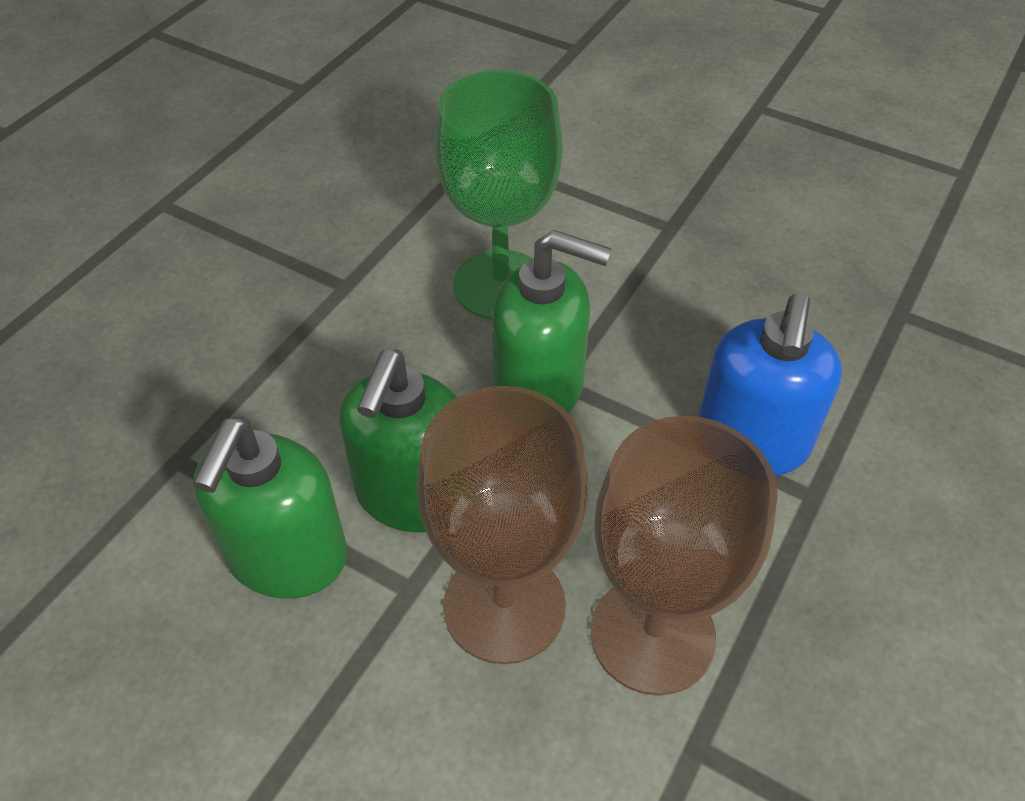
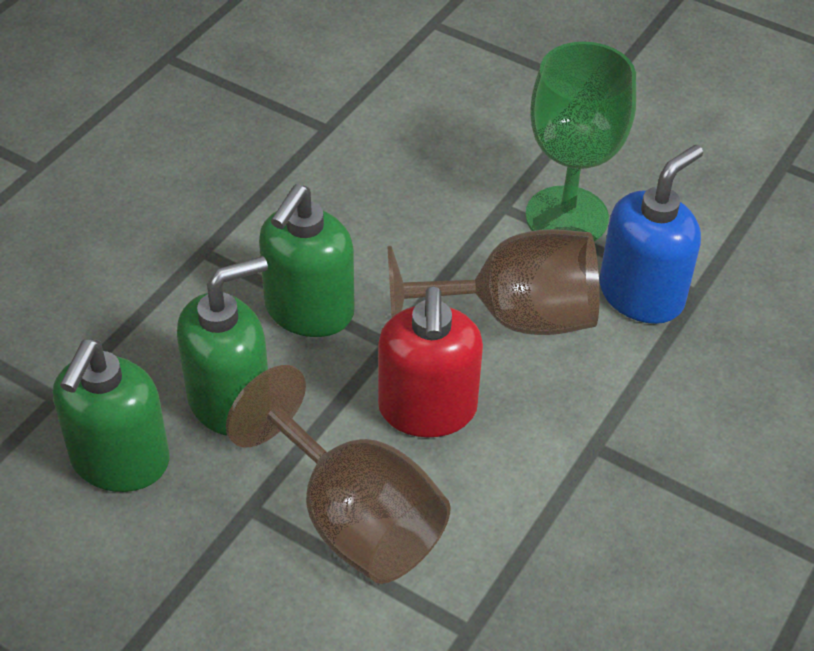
red soap dispenser: none = 0 -> [378,286,483,437] = 1

